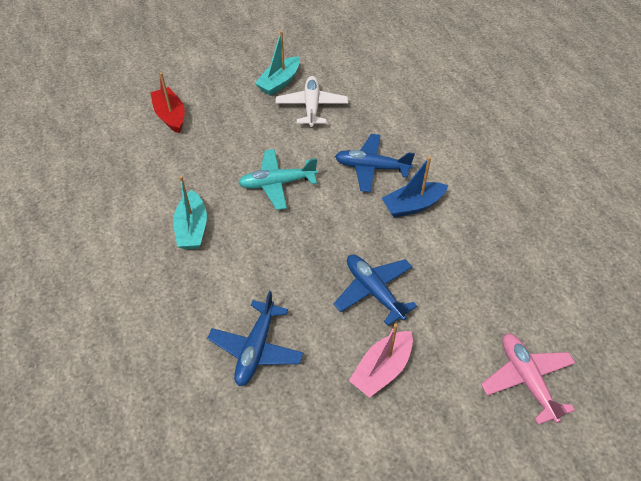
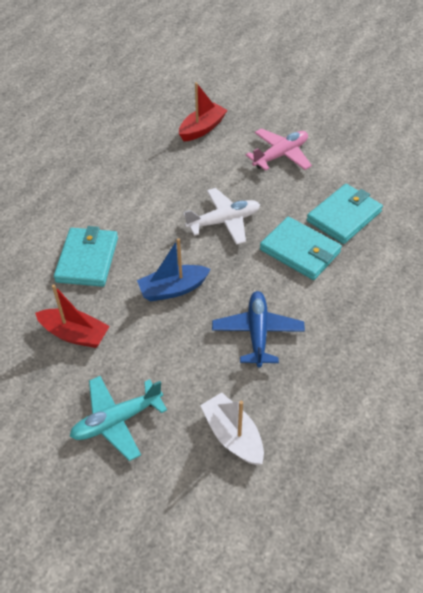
blue plane: [207,291,303,386] [334,255,417,326] [335,134,415,192] = 3 -> [212,291,305,368] = 1
pink boat: [349,323,413,398] = 1 -> none = 0
red boat: [151,72,185,133] = 1 -> [35,284,110,348] [179,82,227,142] = 2
turquoise boat: [173,176,207,249] [255,31,300,96] = 2 -> none = 0
turquoise wallet: none = 0 -> [54,226,118,287] [260,217,342,280] [307,184,383,244] = 3
white boat: none = 0 -> [200,392,264,465] = 1

